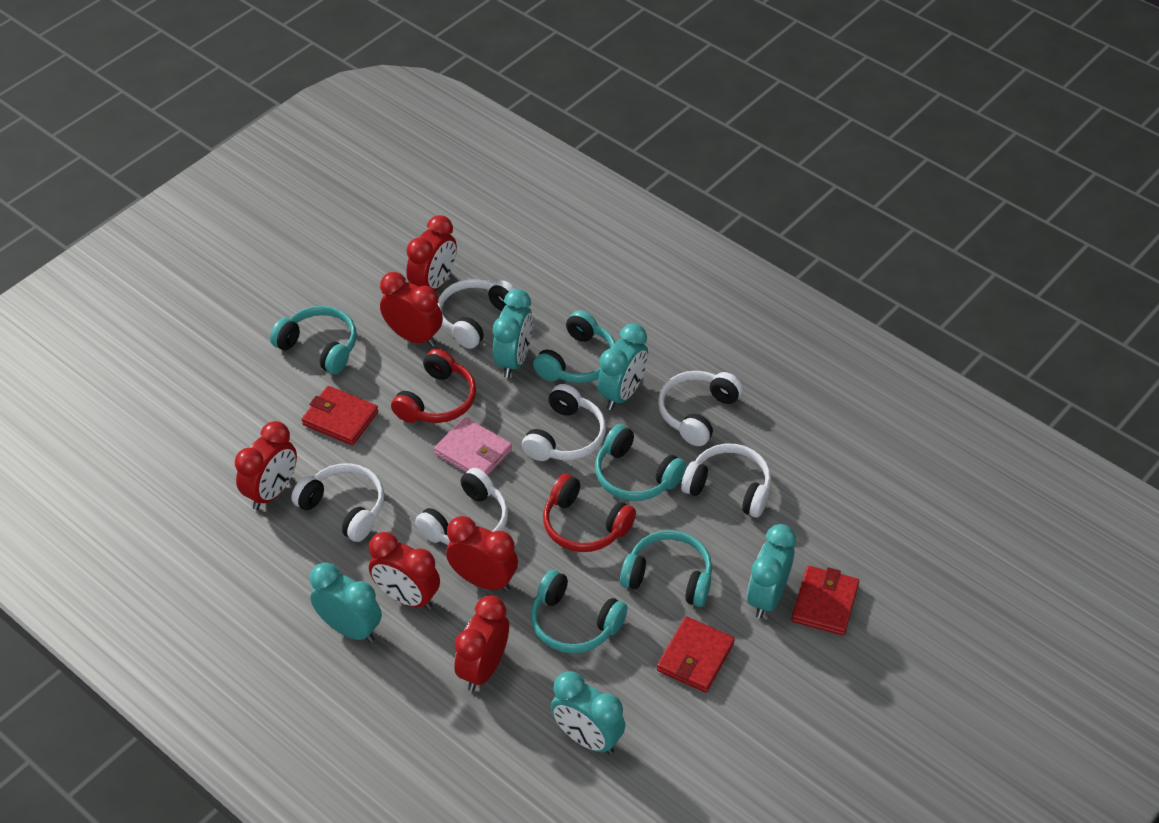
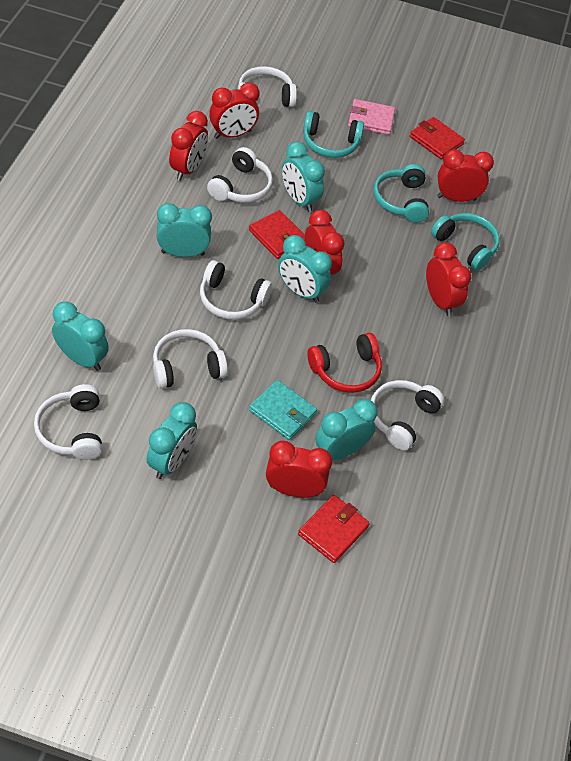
red headphones: [391,348,476,423] [543,474,636,552] = 2 -> [307,333,382,393] = 1
turquoise clock: [310,562,382,643] [493,289,533,378] [551,671,625,755] [597,323,648,410] [747,524,796,618] = 5 -> [52,302,109,371] [147,402,197,479] [157,203,212,257] [278,235,332,303] [282,141,325,212] [315,399,378,460] = 6
turquoise headphones: [270,306,357,374] [531,570,627,653] [533,310,615,383] [595,424,686,501] [620,530,712,607] = 5 -> [303,111,364,158] [373,164,429,223] [431,213,500,271] = 3
turquoise wallet: none = 0 -> [249,380,317,440] = 1

